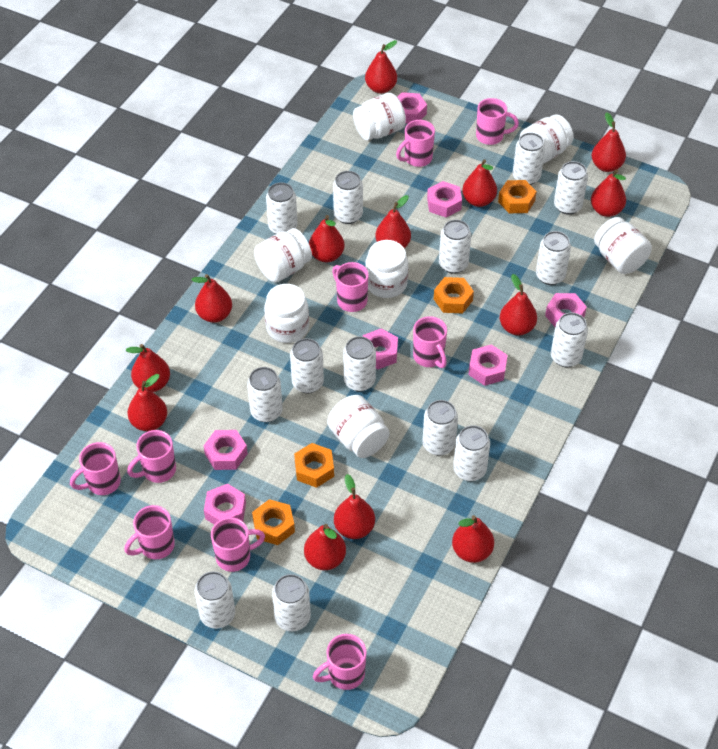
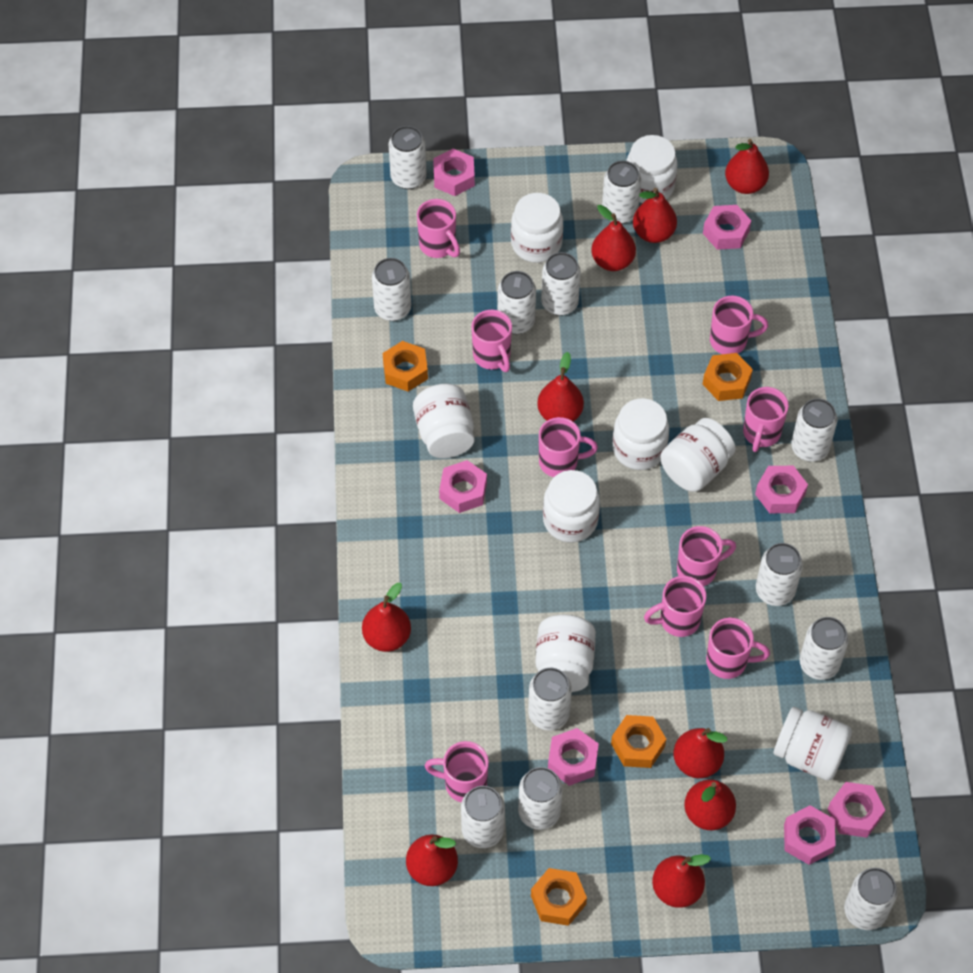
red pear: [126,344,170,392] [128,374,167,431] [192,274,232,323] [304,524,346,570] [309,215,345,262] [334,474,375,539] [365,40,397,93] [375,195,411,248] [452,515,494,563] [462,159,497,207] [500,274,537,335] [591,112,626,172] [591,169,626,217] = 13 -> [362,583,411,652] [406,834,458,886] [537,352,584,422] [591,205,636,271] [633,188,677,243] [652,854,711,908] [673,728,727,778] [684,780,736,830] [725,139,769,194] = 9
white can: [195,571,235,629] [247,367,283,422] [266,183,298,234] [272,574,311,631] [290,338,324,393] [333,171,363,224] [343,336,376,392] [423,400,458,456] [439,220,471,274] [453,425,490,481] [513,133,545,185] [536,231,571,285] [551,312,588,367] [554,161,588,215] = 14 -> [372,258,411,321] [389,126,427,189] [461,786,505,848] [498,271,536,334] [518,767,563,830] [528,668,572,730] [541,252,581,316] [602,161,641,224] [756,543,803,606] [791,399,837,462] [800,617,849,680] [844,868,898,930] = 12
white jar: [254,228,312,282] [264,284,309,343] [327,395,390,458] [353,93,406,140] [365,240,408,298] [519,114,574,164] [594,217,652,274] = 7 -> [413,384,475,458] [511,193,563,263] [535,615,596,692] [543,470,600,543] [613,398,669,470] [626,135,677,203] [661,418,736,492] [774,707,852,781] = 8

